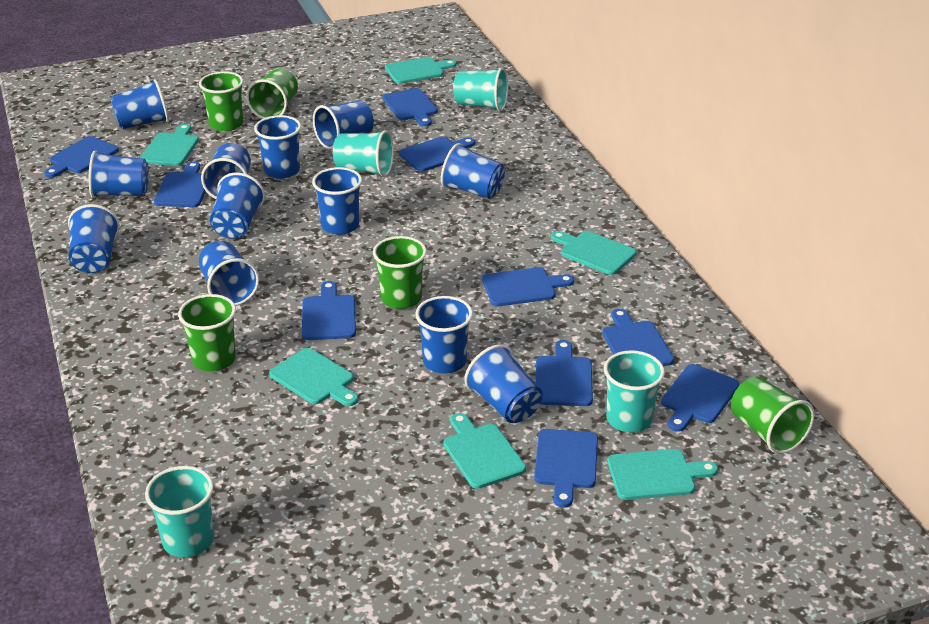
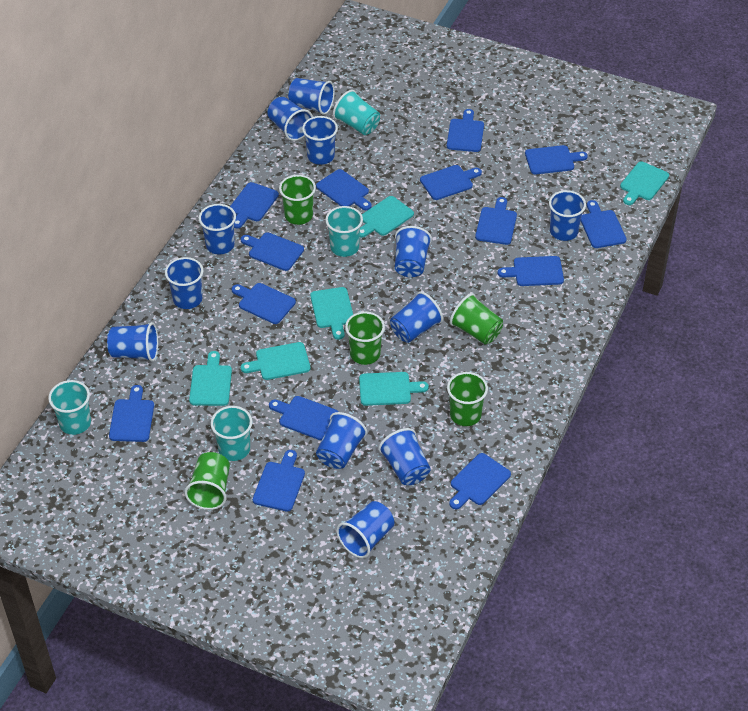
blue cutting board: [44,136,119,178] [154,161,206,207] [302,281,356,340] [382,88,438,127] [399,137,475,172] [482,267,574,306] [534,429,598,507] [536,340,593,406] [602,309,674,366] [661,364,739,432] = 10 -> [109,385,154,442] [230,182,279,228] [232,283,296,324] [241,232,304,271] [253,450,305,512] [269,396,338,440] [316,169,372,210] [420,165,482,200] [447,109,484,152] [449,453,511,510] [475,197,517,245] [498,256,564,286] [525,145,588,174] [581,200,627,248] = 14

